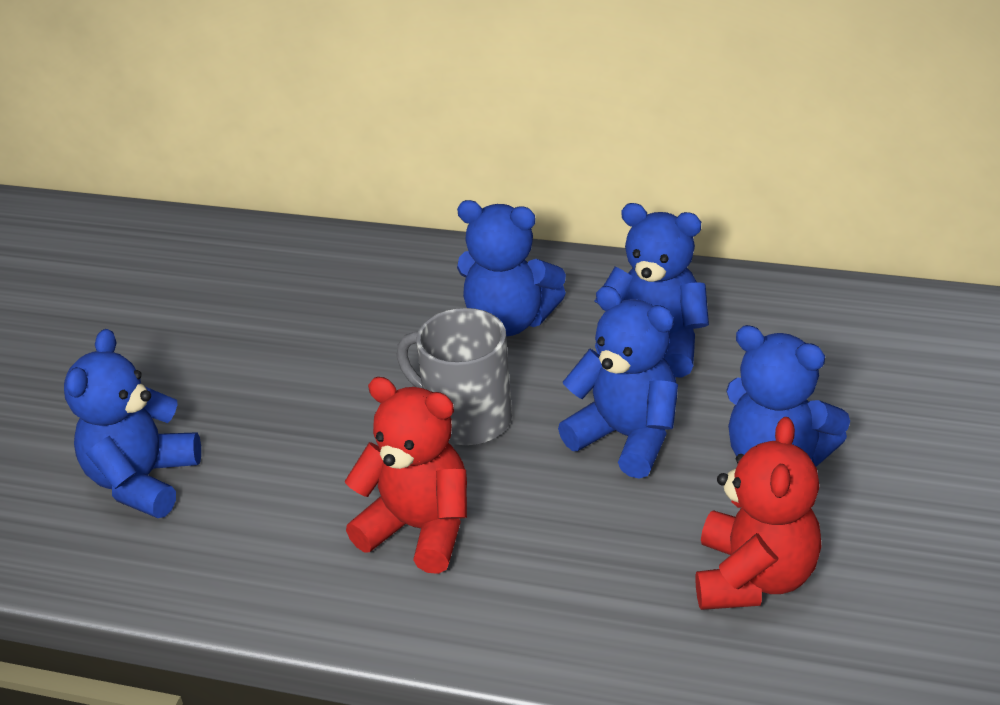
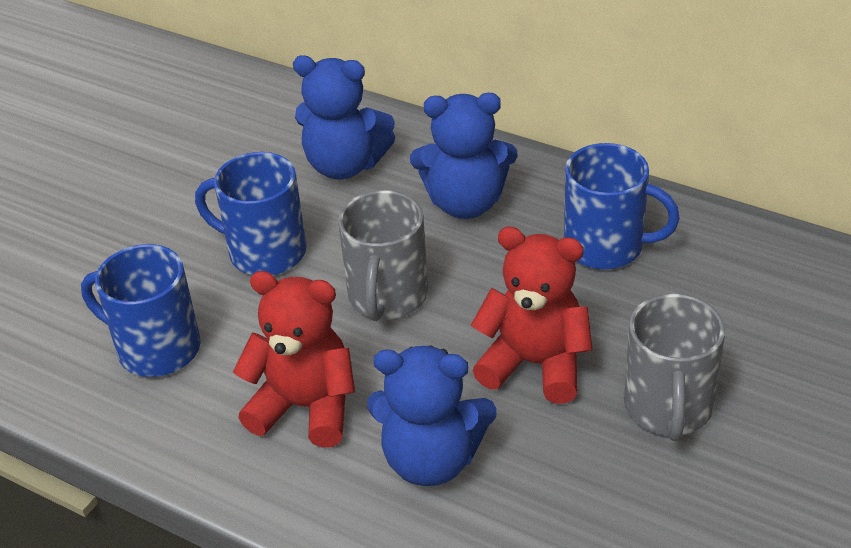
blue mug: none = 0 -> [81,244,200,377] [195,152,306,275] [564,143,680,269] = 3
blue teddy bear: [64,329,201,518] [457,200,566,336] [558,286,678,479] [595,203,709,377] [726,325,850,467] = 5 -> [293,55,396,179] [367,345,497,486] [410,93,518,219] = 3
grey mug: [397,308,512,446] = 1 -> [338,190,428,321] [624,294,725,441] = 2

